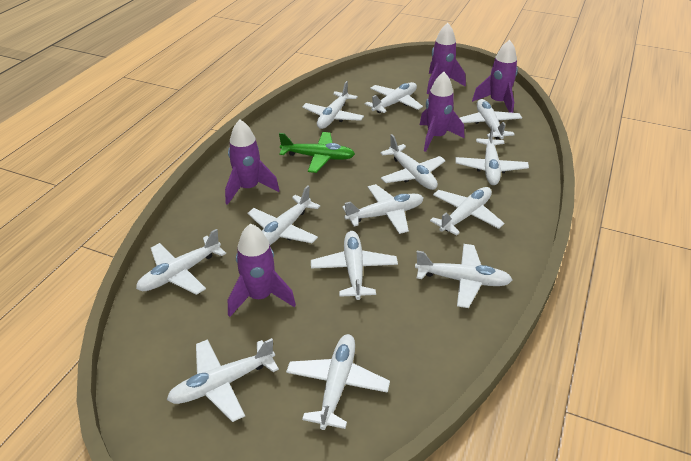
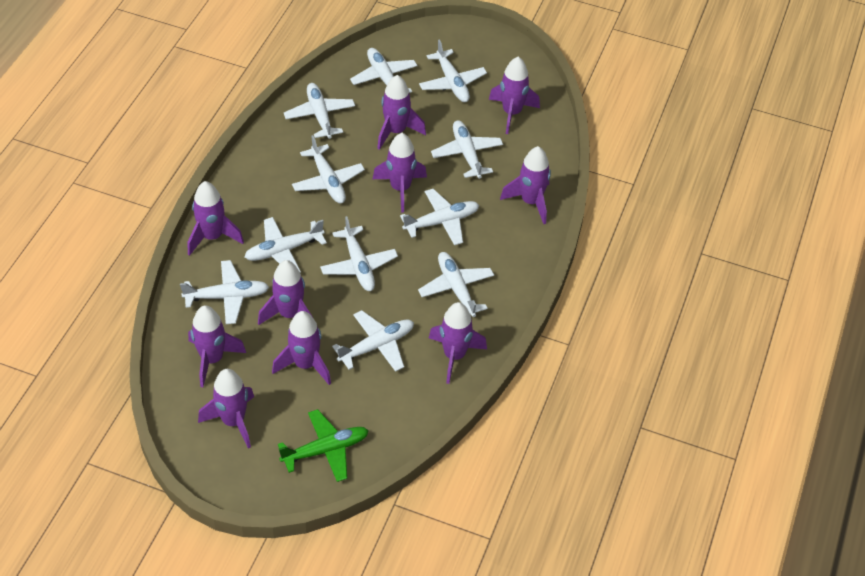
purple rocket: [225,119,280,205] [228,223,296,317] [420,72,464,152] [427,23,466,94] [472,40,518,113] = 5 -> [188,181,244,256] [188,305,246,387] [198,369,254,448] [258,260,314,325] [272,311,331,385] [373,133,427,212] [377,75,426,150] [429,302,487,384] [489,57,540,134] [500,146,551,224] = 10
white plane: [136,229,226,295] [167,338,279,422] [248,185,320,245] [286,334,390,430] [302,81,364,129] [311,231,398,300] [342,184,423,234] [365,82,423,113] [380,134,446,190] [415,244,512,308] [430,187,504,236] [456,126,529,185] [460,99,522,139] = 13 -> [180,260,269,324] [245,217,327,273] [284,83,355,139] [292,135,365,203] [320,216,398,291] [332,310,414,372] [350,48,418,93] [400,189,479,245] [418,252,494,317] [419,40,487,102] [431,120,503,179] = 11

